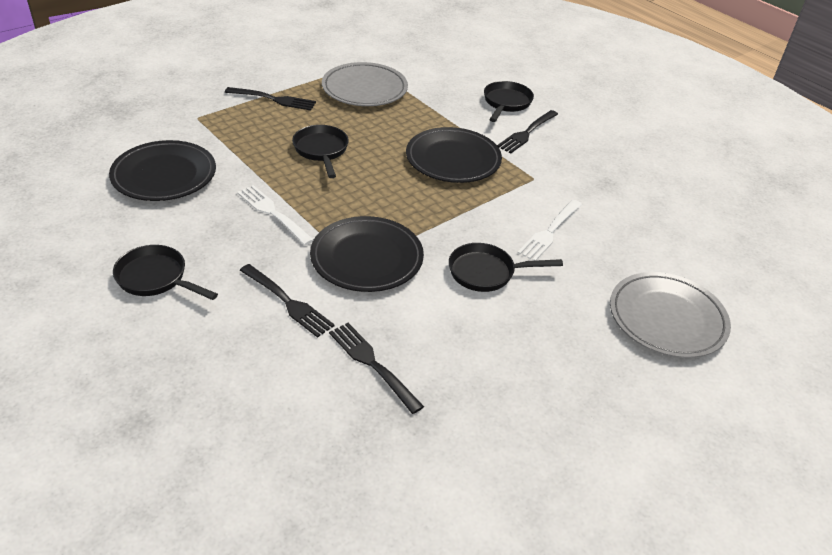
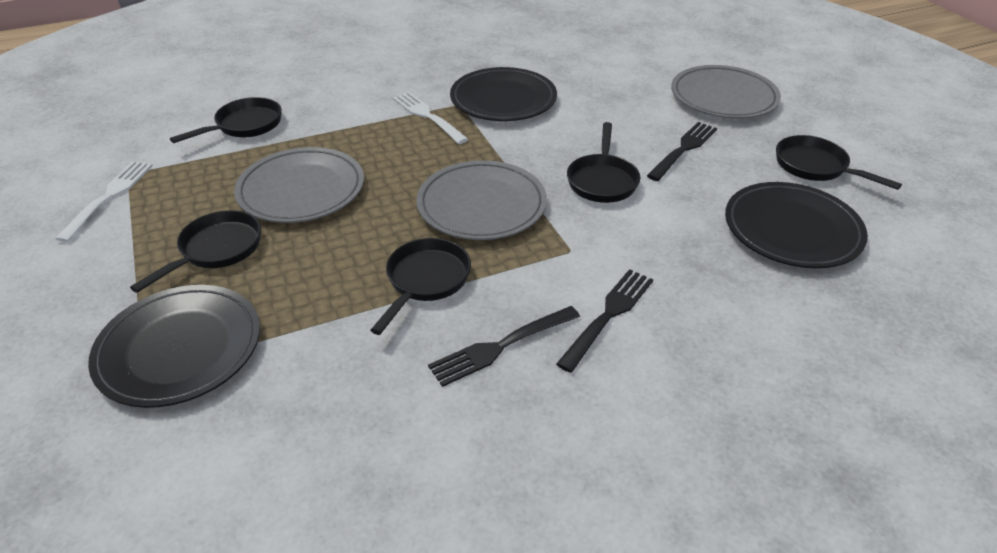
black fork: [225,87,316,110] [240,264,335,338] [329,323,424,414] [497,110,558,153] = 4 -> [428,306,580,387] [556,269,653,373] [647,122,717,181] = 3
black pan: [113,245,218,300] [292,125,349,178] [449,243,563,292] [484,81,534,122] = 4 -> [130,210,261,293] [170,97,282,143] [370,238,471,335] [567,122,640,203] [776,135,902,190] = 5
grey plate: [322,62,408,106] [610,272,731,358] = 2 -> [234,147,364,223] [416,160,547,240] [671,65,781,119] = 3

